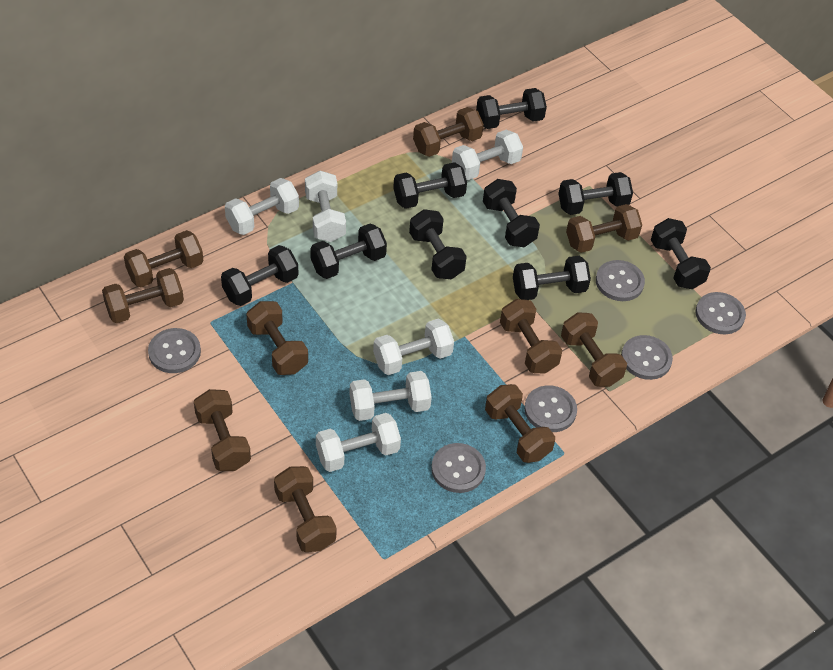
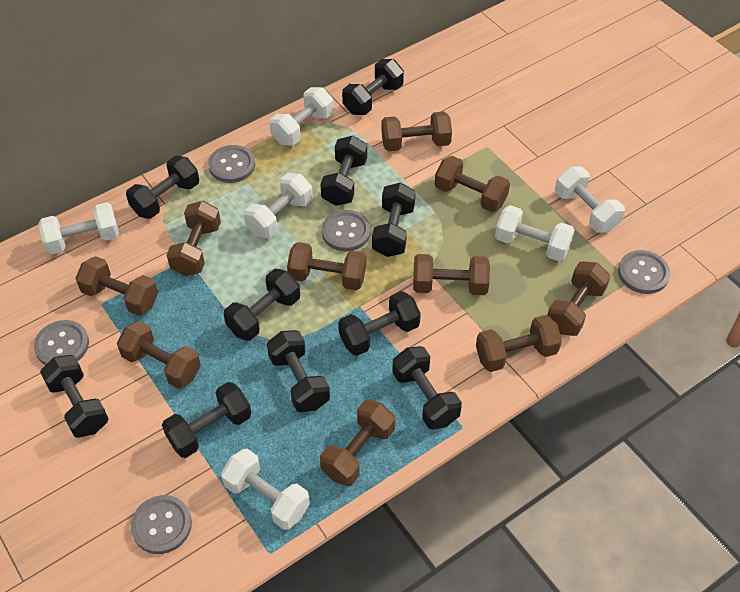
black dumbbell: [221,245,298,306] [311,223,387,279] [393,162,467,209] [409,209,467,279] [476,88,547,129] [483,179,540,247] [513,256,591,300] [558,172,633,215] [651,218,711,289] = 9 -> [40,355,109,438] [126,156,199,219] [162,382,251,458] [224,269,300,341] [267,330,330,412] [320,136,367,206] [338,291,421,356] [342,59,404,115] [372,182,416,257] [392,346,462,429] = 10
grey button: [148,328,201,373] [431,443,486,493] [524,385,577,432] [596,260,645,301] [621,335,673,380] [695,292,746,335] = 6 -> [34,320,89,365] [131,495,192,554] [208,145,255,183] [322,210,371,251] [618,250,670,294] = 5

